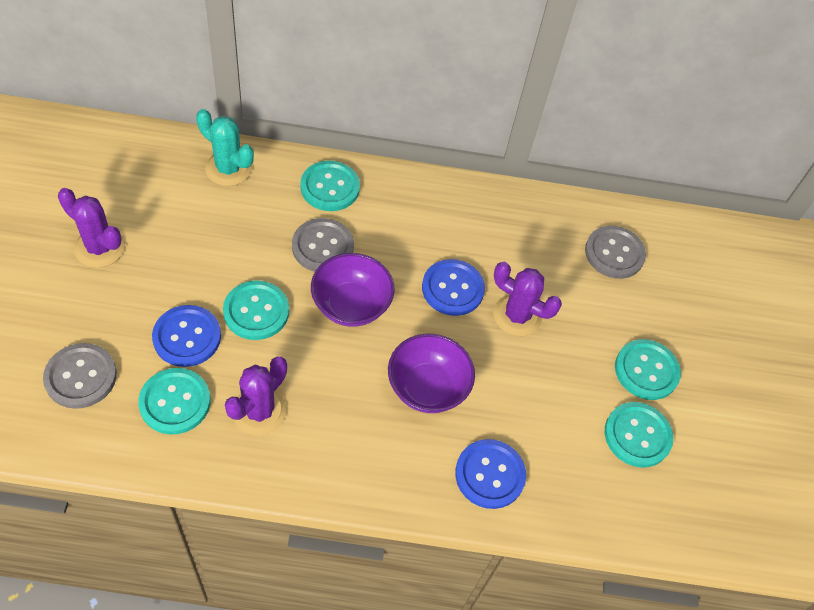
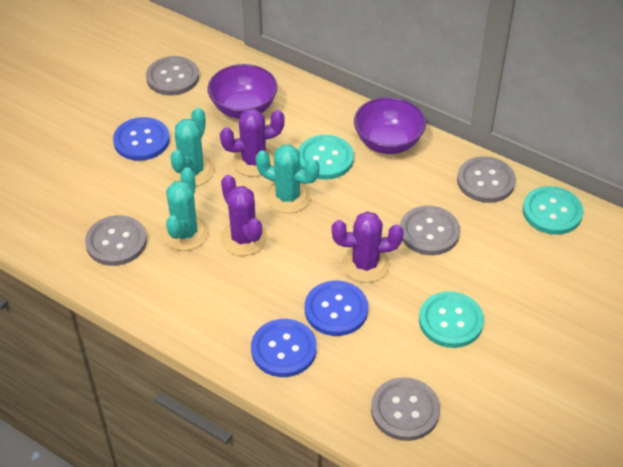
grey button: [43,343,117,409] [292,218,354,272] [585,226,646,279] = 3 -> [85,215,147,266] [146,56,199,96] [371,377,440,441] [400,206,460,255] [457,156,516,203] = 5
turquoise button: [138,368,210,435] [223,280,289,340] [300,161,360,211] [605,402,673,468] [615,339,681,400] = 5 -> [298,135,354,180] [419,291,484,348] [523,186,583,235] = 3
turquoise cactus: [196,109,254,186] = 1 -> [162,167,209,251] [170,108,214,186] [255,145,320,213] = 3

